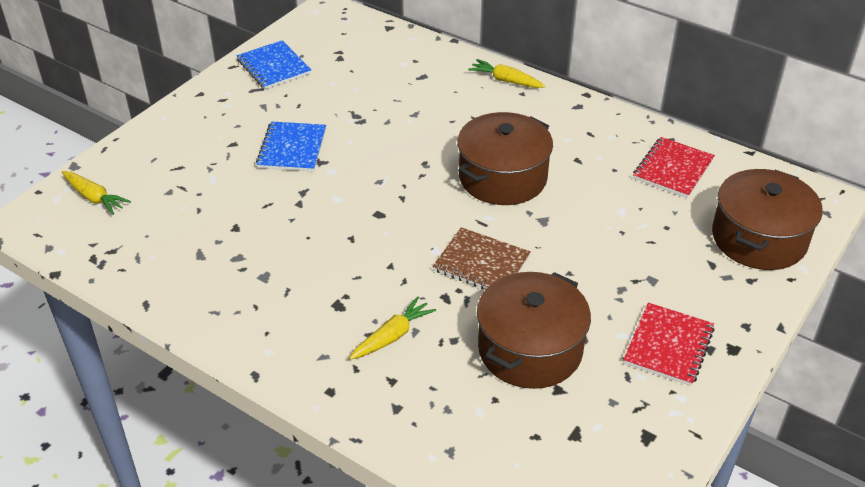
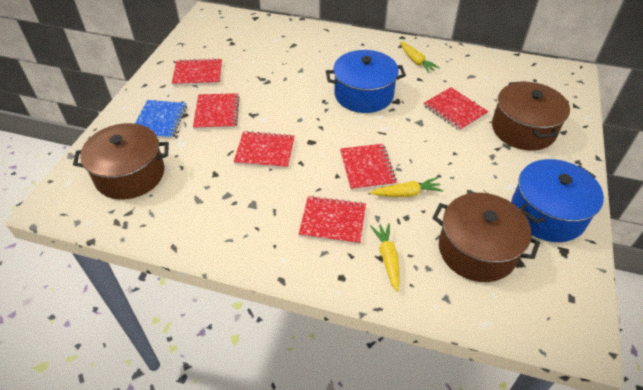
blue notebook: [237,40,311,89] [256,121,326,172] = 2 -> [135,100,187,139] = 1
blue pot: none = 0 -> [326,50,406,113] [511,159,604,242] = 2
brown notebook: [432,227,531,289] = 1 -> none = 0
red notebook: [623,303,715,386] [633,137,715,198] = 2 -> [172,58,222,86] [193,93,240,130] [234,131,295,169] [299,196,366,245] [340,144,397,191] [423,87,489,131] = 6

